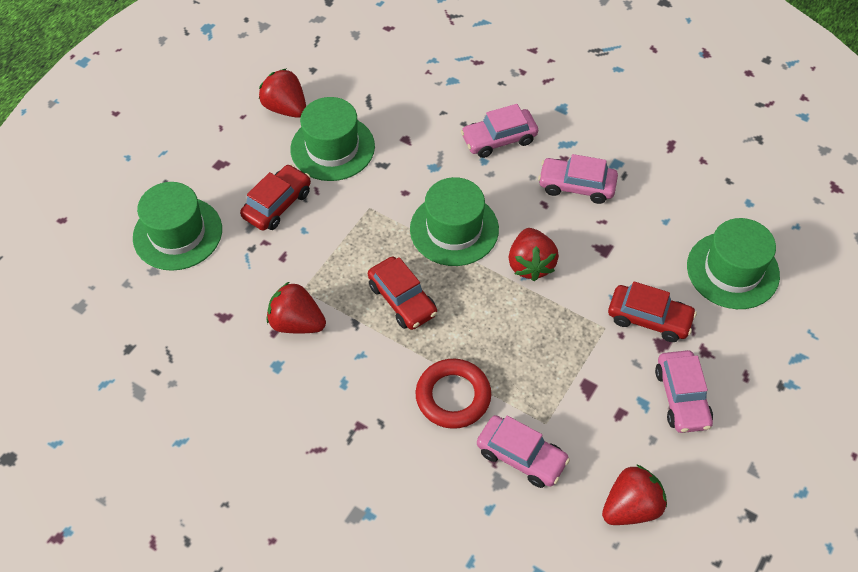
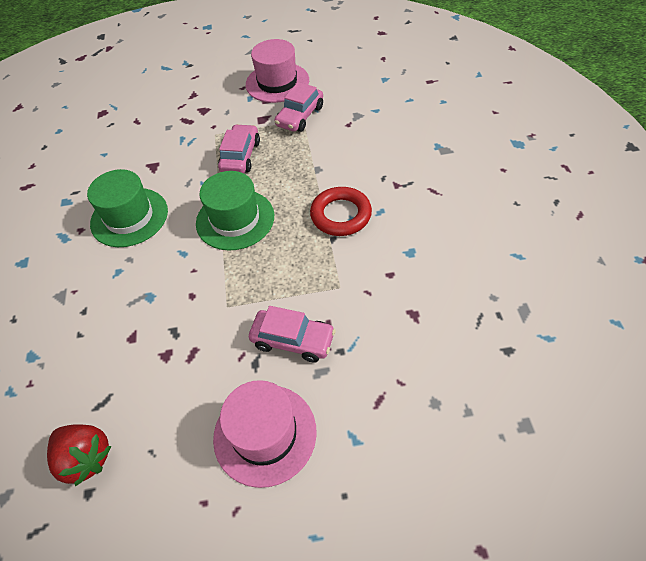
green hat: [133,182,222,271] [290,97,375,181] [410,177,499,266] [687,218,780,309] = 4 -> [87,169,168,247] [196,171,274,251] = 2
pink car: [461,104,538,158] [477,415,570,488] [538,154,618,204] [655,350,713,433] = 4 -> [218,124,260,173] [249,306,336,363] [274,82,323,132] = 3
pink hat: none = 0 -> [213,380,317,488] [246,39,309,103] = 2
red car: [240,164,311,231] [368,257,437,330] [608,281,697,342] = 3 -> none = 0
red strawberry: [259,68,306,118] [267,281,326,334] [508,228,559,281] [602,464,667,525] = 4 -> [47,424,112,486] = 1

